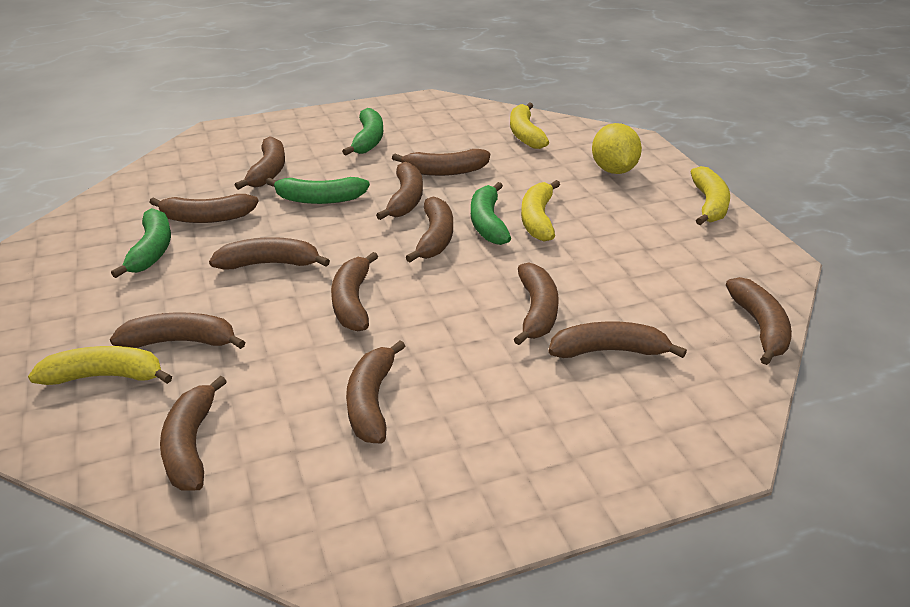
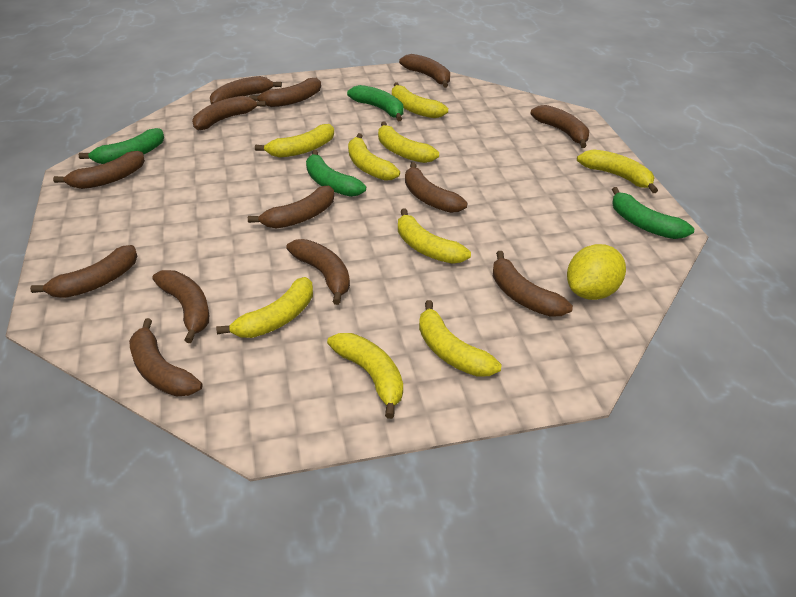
yellow banana: [28,346,172,385] [510,102,549,149] [521,180,560,242] [691,166,730,225] = 4 -> [216,277,313,338] [255,124,334,158] [327,333,403,419] [348,133,400,181] [378,121,439,163] [392,82,448,118] [398,208,471,264] [419,300,502,377] [577,149,658,193] = 9

